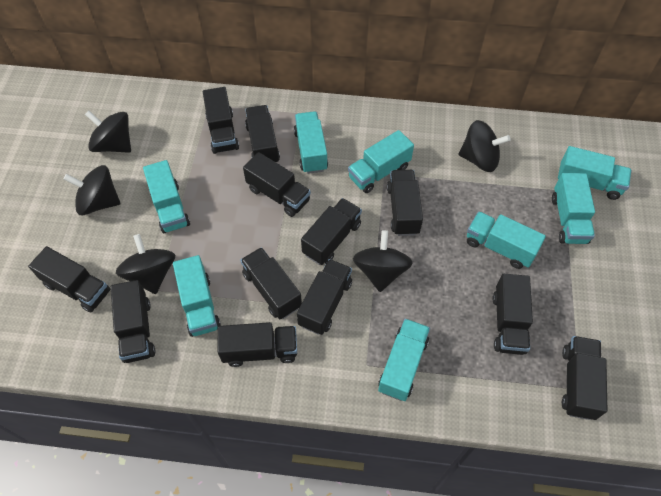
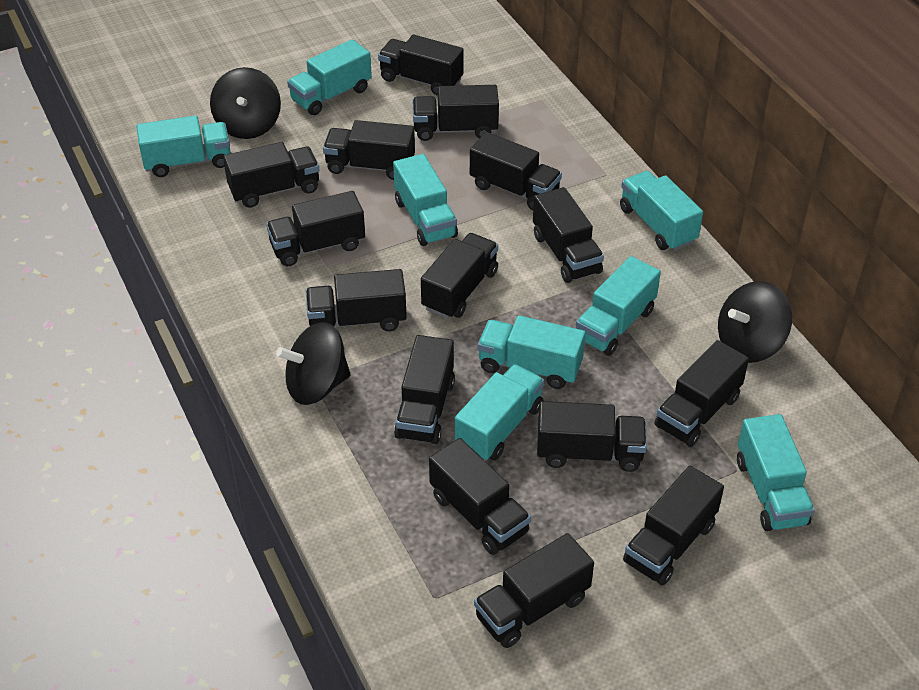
black spinning top: [64,165,120,215] [85,110,131,153] [116,234,175,294] [353,230,413,292] [458,120,511,172] = 5 -> [210,67,281,139] [276,322,350,405] [718,281,792,363] = 3
black truck: [28,246,110,313] [111,280,155,363] [203,87,239,154] [217,322,297,367] [240,247,302,319] [243,152,311,217] [245,105,280,162] [297,259,352,335] [301,198,362,265] [387,170,423,236] [492,274,533,355] [562,336,608,420] = 12 -> [223,142,319,208] [266,191,365,266] [306,269,407,331] [323,120,415,180] [378,35,464,96] [394,335,455,444] [412,85,499,141] [421,233,498,319] [429,438,531,555] [470,132,562,210] [474,533,594,648] [533,187,604,283] [537,401,647,472] [623,466,724,585] [655,340,749,447] = 15

